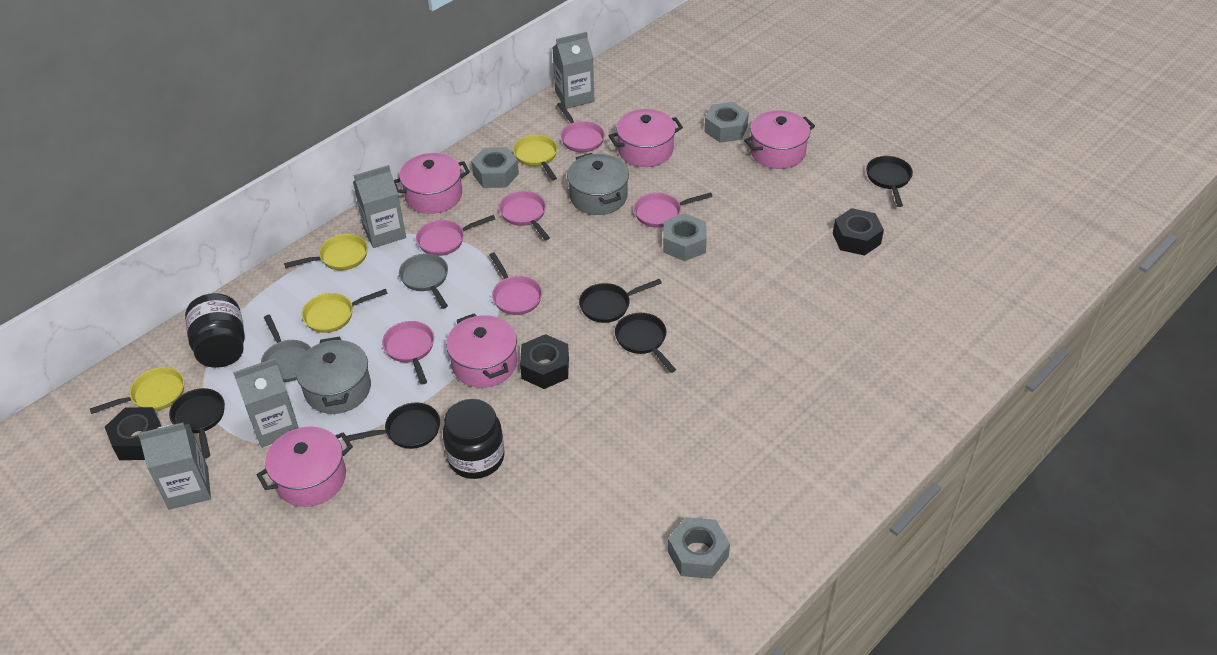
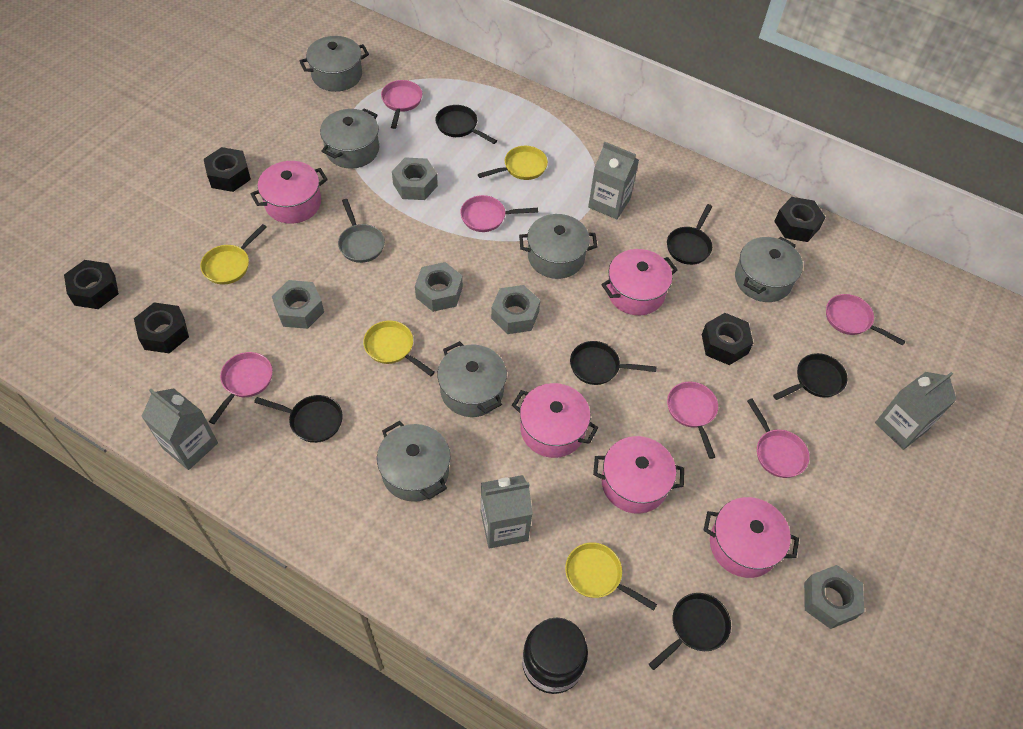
black jar: [185,293,245,368] [443,399,505,479] = 2 -> [522,618,588,694] = 1
black nut: [105,407,161,460] [520,334,569,389] [833,208,884,256] = 3 -> [64,260,119,309] [134,302,189,353] [204,147,251,192] [702,313,753,365] [774,197,825,242] = 5
black pan: [169,388,225,458] [346,402,440,449] [579,279,662,323] [615,313,676,373] [866,156,913,207] = 5 -> [254,395,343,443] [435,105,497,144] [570,341,656,385] [649,593,731,670] [667,204,712,265] [773,353,847,400] = 6
grey nut: [471,147,519,188] [663,213,707,261] [668,517,730,579] [704,102,749,143] = 4 -> [272,280,324,329] [392,157,438,200] [415,262,463,312] [491,285,540,334] [804,565,864,629] = 5
grey pan: [261,315,311,382] [399,253,448,309] = 2 -> [338,199,385,263] = 1
grey pot: [296,336,371,414] [567,153,629,215] = 2 -> [299,36,369,92] [320,108,379,169] [377,421,450,502] [438,341,507,417] [519,214,597,279] [735,237,803,302] = 6

